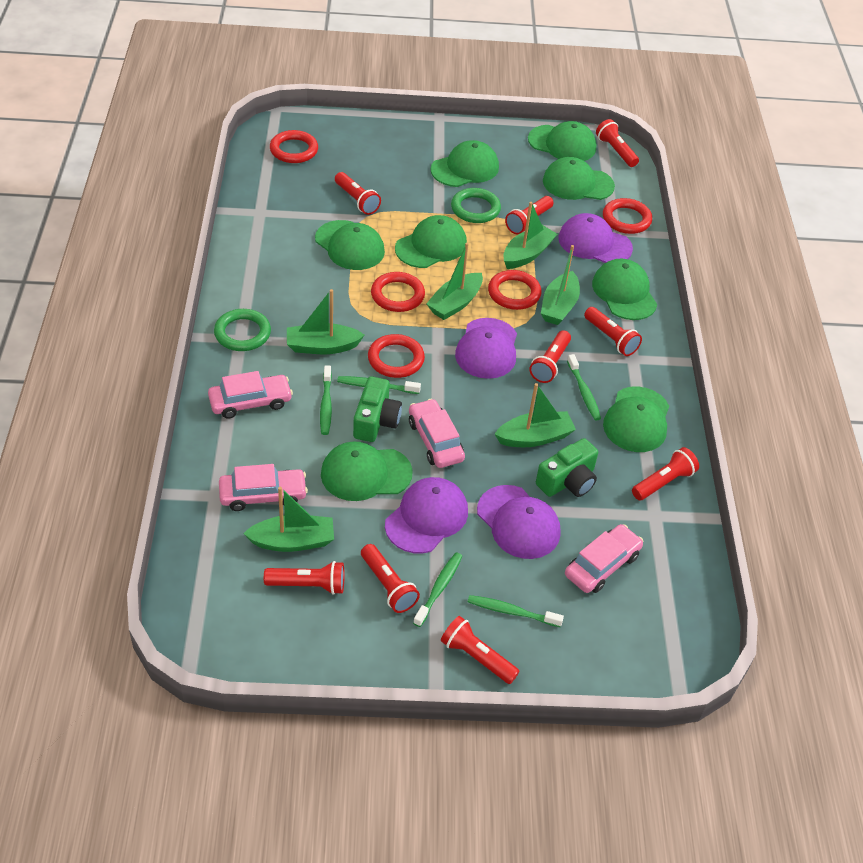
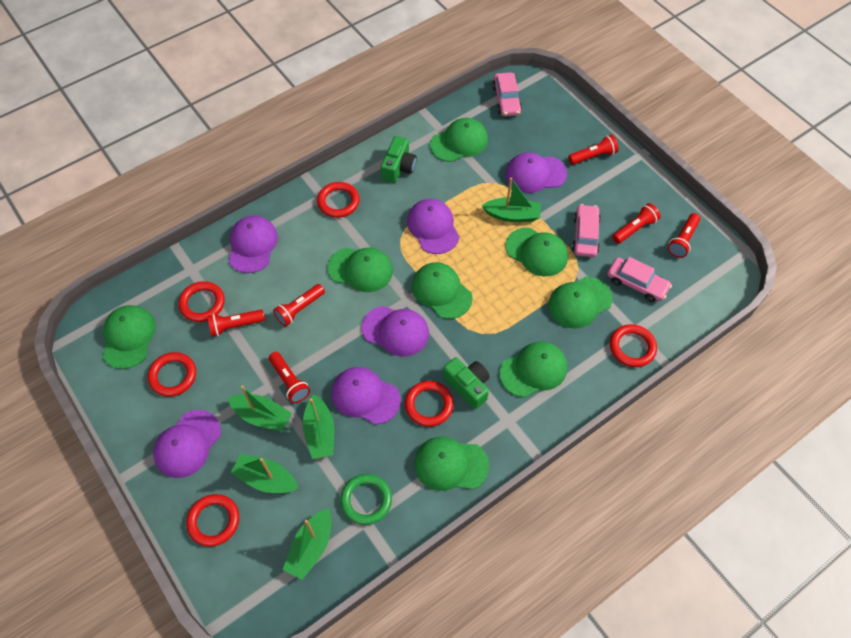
green boat: [243,487,334,552] [287,289,364,354] [426,243,483,320] [495,383,576,447] [503,202,557,269] [541,245,580,325] = 6 -> [228,385,292,431] [231,454,299,493] [283,508,332,580] [303,394,334,459] [482,178,541,222] = 5
green ring: [214,309,271,351] [451,188,501,223] = 2 -> [340,474,392,525] = 1
green toothbrush: [320,366,332,435] [337,376,421,394] [413,553,462,627] [468,595,564,627] [567,354,601,421] = 5 -> none = 0
pink car: [208,371,293,419] [219,464,308,511] [409,399,465,468] [565,524,643,593] = 4 -> [492,72,522,116] [572,204,601,257] [607,257,672,302] = 3
purple cap: [385,477,468,554] [455,318,517,379] [477,485,561,559] [559,213,633,263] = 4 -> [153,410,221,478] [228,216,278,273] [331,367,401,425] [362,306,429,357] [407,199,459,254] [505,152,567,193] = 6
red flashlight: [264,561,344,595] [335,172,381,215] [361,544,420,613] [441,616,520,684] [505,196,554,234] [529,330,571,383] [584,307,642,356] [596,119,639,167] [632,447,699,500] = 9 -> [207,310,265,337] [269,352,310,403] [273,284,325,327] [568,135,619,165] [612,203,661,244] [668,213,700,258] = 6
red ring: [270,130,318,163] [368,334,425,378] [371,272,425,312] [488,270,541,310] [603,198,652,234] = 5 -> [148,352,196,397] [179,281,225,322] [186,494,239,547] [317,182,360,218] [405,381,454,427] [610,324,657,367] = 6

